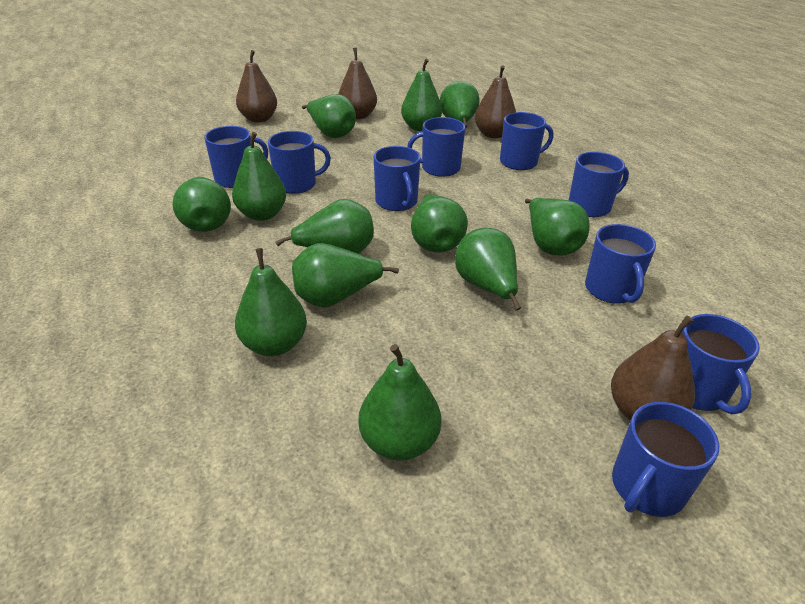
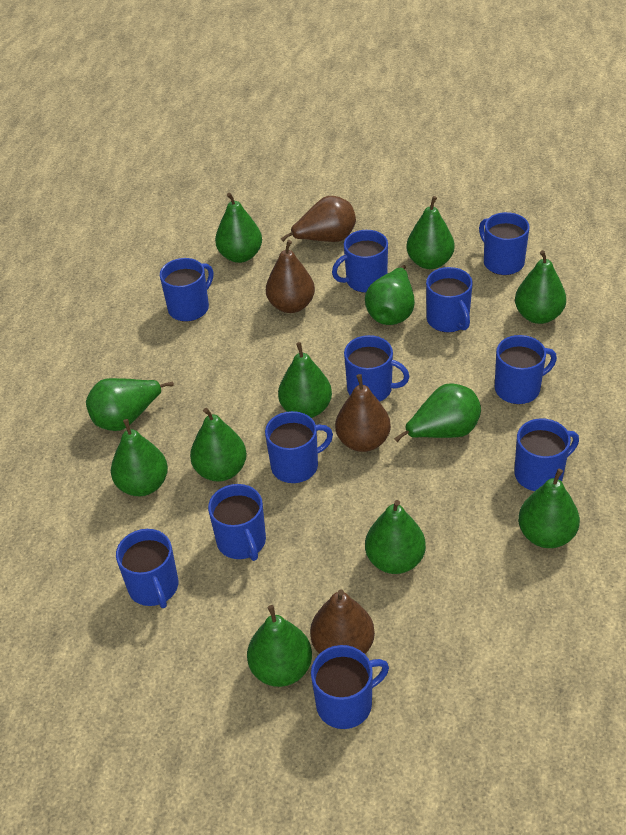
blue mug: [204,126,268,188] [268,131,331,194] [374,146,420,211] [407,117,465,177] [500,112,553,170] [569,152,629,217] [585,224,656,304] [612,402,719,517] [681,314,760,415] = 9 -> [116,529,178,608] [160,258,213,322] [208,484,266,561] [265,411,333,483] [311,645,389,729] [332,230,388,293] [344,335,410,402] [426,267,473,332] [479,212,529,275] [495,335,557,404] [514,418,579,491] = 11

